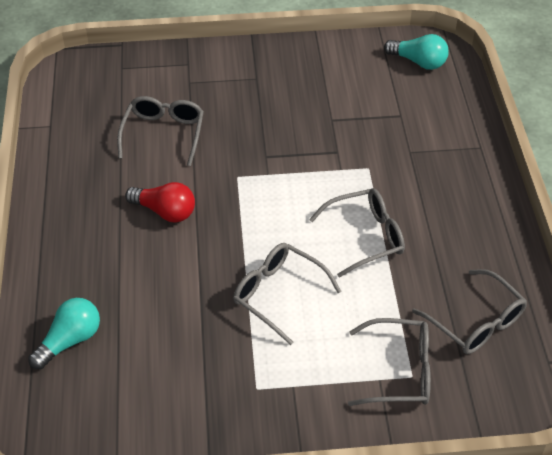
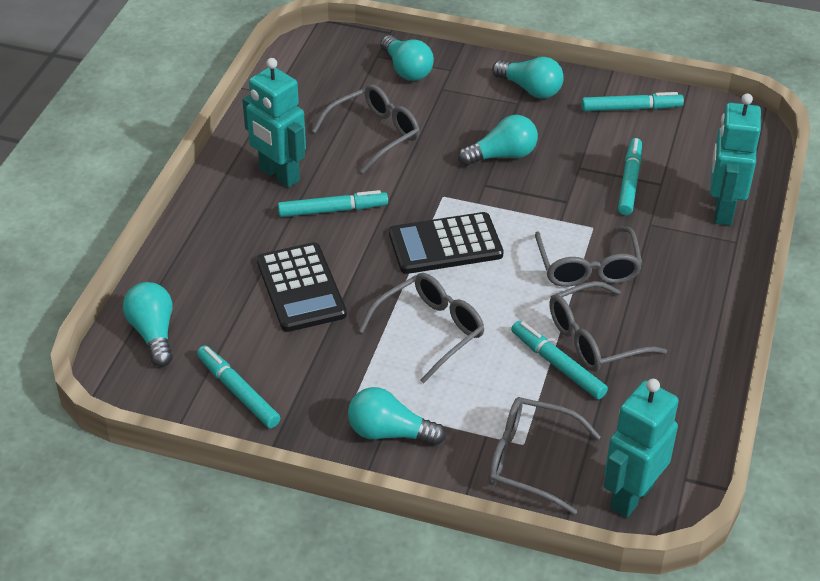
black calculator: none = 0 -> [257,242,347,332] [389,212,504,274] = 2
red light bulb: [125,182,195,222] = 1 -> none = 0
turquoise light bulb: [28,298,100,369] [384,34,449,70] = 2 -> [123,282,173,367] [348,387,446,446] [380,35,434,81] [458,115,538,166] [492,57,564,99] = 5
turquoise marker: none = 0 -> [197,345,280,428] [278,190,388,217] [511,321,608,399] [581,92,684,111] [618,138,642,215] = 5
turquoise robot: none = 0 -> [242,58,306,188] [604,379,679,518] [710,93,761,226] = 3

